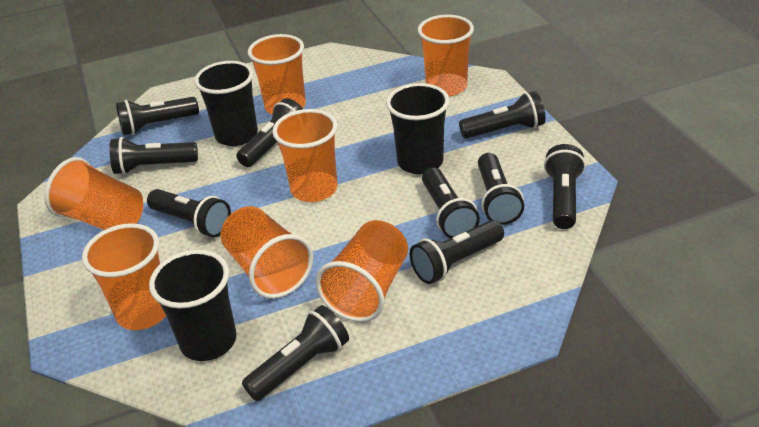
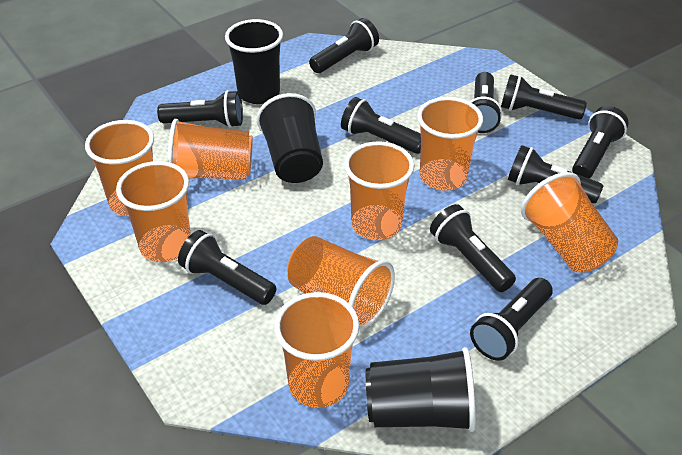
orange cup: [44,157,143,230] [82,223,166,330] [221,206,313,299] [248,34,306,115] [272,109,337,202] [315,220,408,322] [418,15,474,96] = 7 -> [85,120,154,216] [116,161,191,262] [168,119,253,180] [274,292,359,408] [287,236,395,330] [344,141,414,240] [417,97,483,191] [521,172,618,272] = 8

